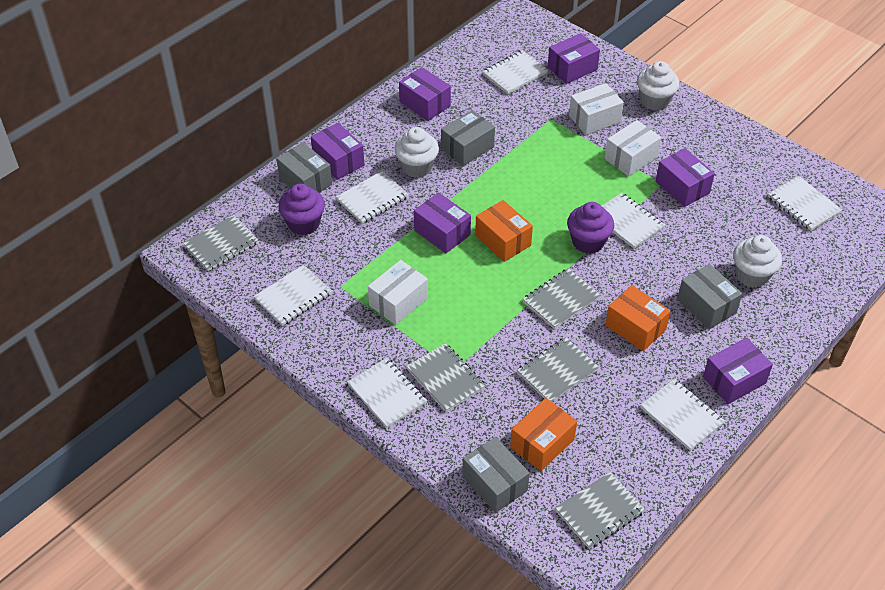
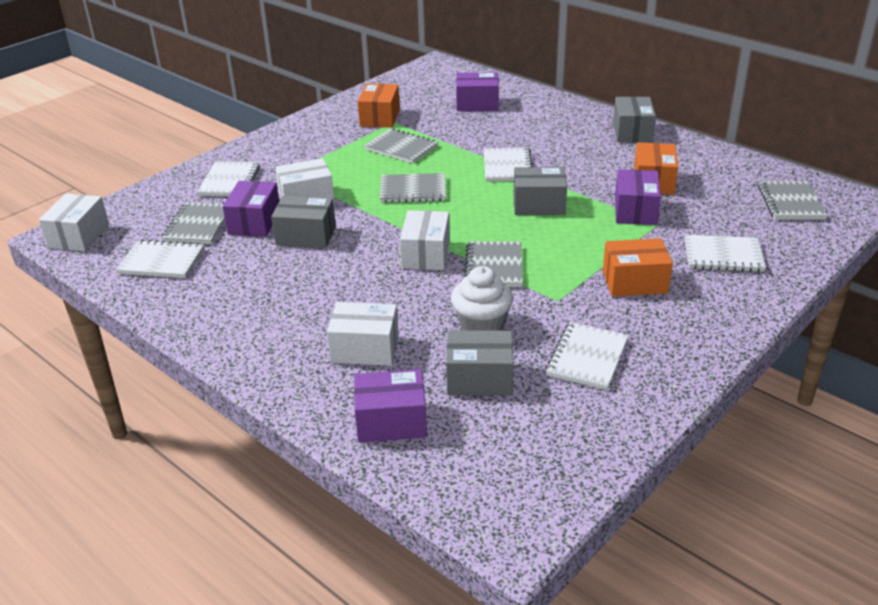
purple box: [311,123,364,180] [399,67,451,121] [414,193,471,253] [548,33,600,84] [656,148,715,207] [703,338,773,404] = 6 -> [223,181,279,237] [354,369,427,443] [456,72,499,111] [615,169,661,225] = 4
purple cupcake: [278,184,325,235] [567,202,614,254] = 2 -> none = 0
white box: [368,260,428,325] [569,83,624,135] [605,120,662,176] = 3 -> [39,194,109,251] [275,158,335,203] [327,302,399,366] [400,210,450,270] = 4
white cupcake: [394,127,439,178] [637,61,679,110] [733,235,782,288] = 3 -> [451,266,513,331] = 1
white notebook: [254,265,332,326] [336,171,409,224] [347,358,427,428] [482,50,548,94] [602,192,665,249] [640,378,725,451] [768,176,842,231] = 7 -> [116,240,204,278] [197,161,260,196] [484,147,533,182] [546,322,629,390] [685,234,766,272] = 5

